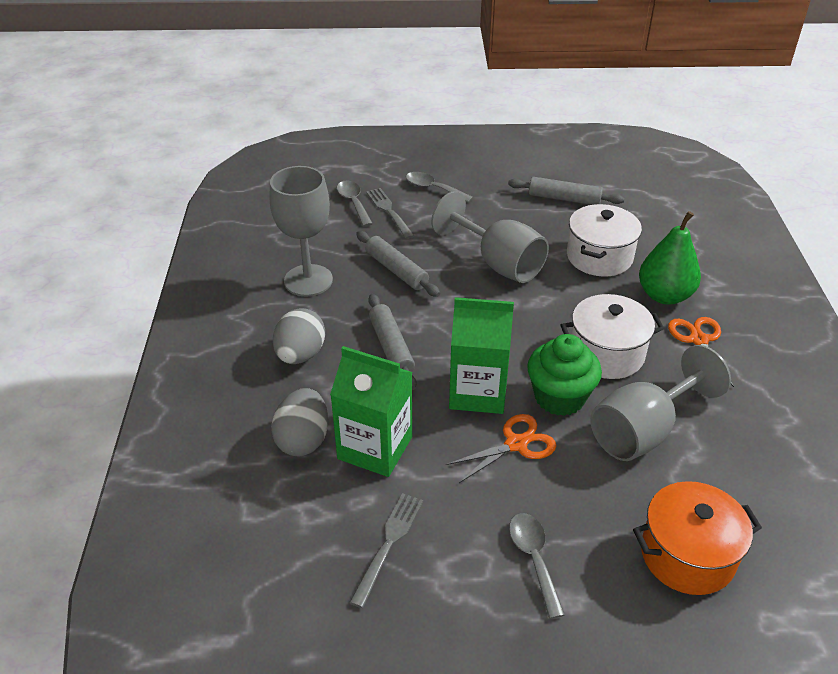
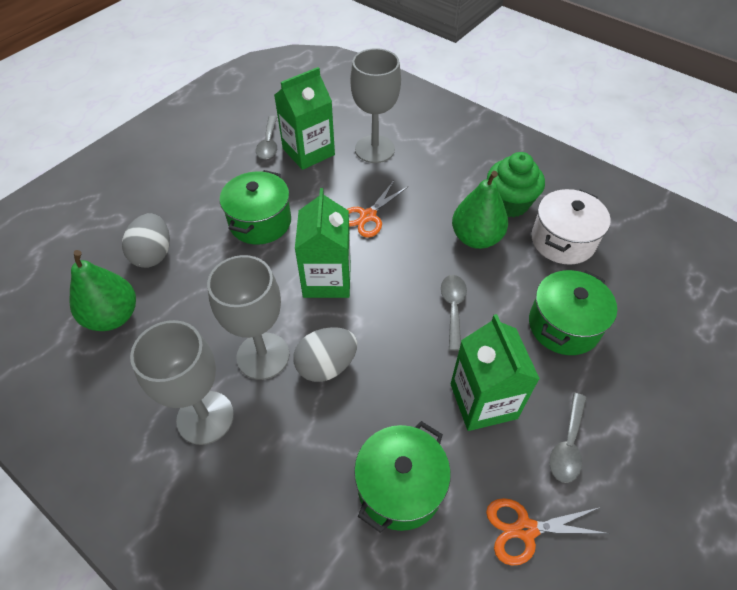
green carton: [330,346,412,477] [449,297,514,414] = 2 -> [274,67,335,170] [295,188,351,298] [451,314,540,431] = 3
green pear: [639,211,701,305] = 1 -> [70,250,136,331] [452,171,508,249] = 2
green pot: none = 0 -> [220,170,291,245] [354,421,451,533] [529,270,617,355] = 3
grey fork: [349,493,423,608] [366,188,414,239] = 2 -> none = 0
grey rolling pin: [356,231,440,297] [368,294,417,390] [508,177,624,205] = 3 -> none = 0
orange pot: [633,481,762,595] = 1 -> none = 0
white pot: [561,294,664,379] [567,204,642,276] = 2 -> [531,189,611,265] = 1

